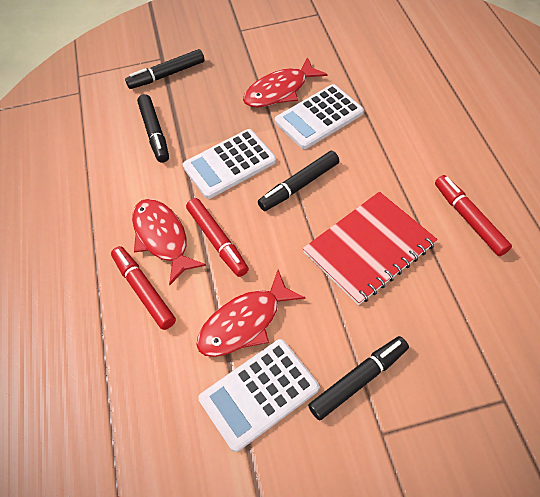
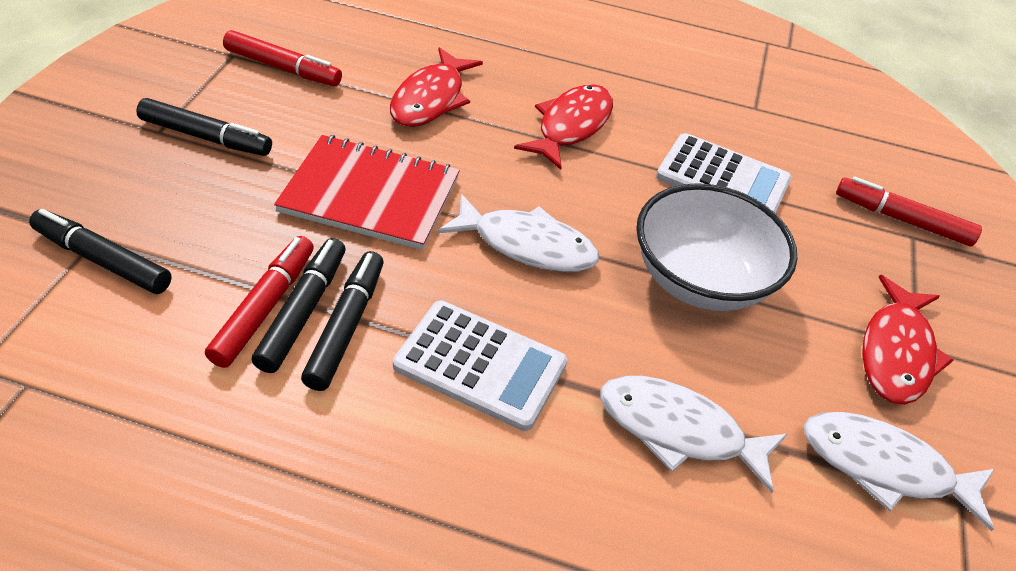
white bowl: none = 0 -> [636,183,797,311] = 1
white calculator: [183,129,276,199] [198,339,319,452] [275,84,364,149] = 3 -> [393,301,568,431] [656,133,792,213] = 2
white fish: none = 0 -> [438,194,599,272] [600,376,787,493] [804,412,994,531] = 3

